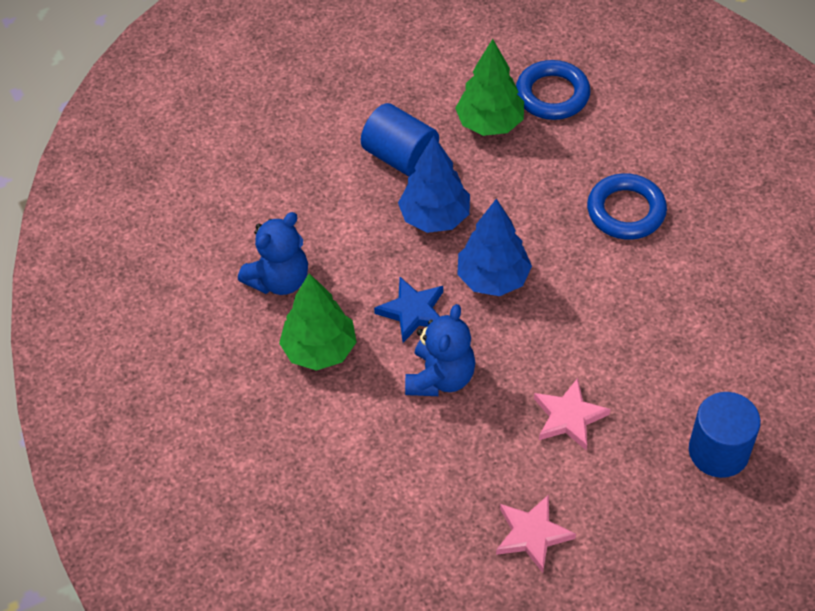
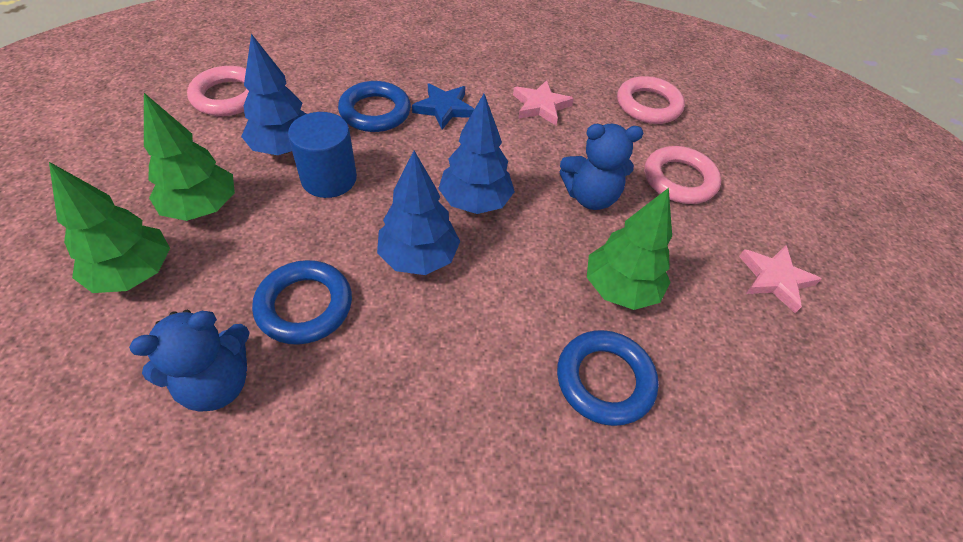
blue cylinder: [361,103,439,177] [689,392,761,478] = 2 -> [288,112,357,198] = 1
blue ring: [516,60,591,120] [587,173,667,240] = 2 -> [252,260,352,345] [338,81,411,132] [557,330,659,426] = 3
blue tree: [398,136,470,233] [457,199,532,296] = 2 -> [241,34,306,155] [377,151,460,275] [438,94,515,214] = 3
green tree: [279,273,357,371] [455,39,524,136] = 2 -> [49,162,170,293] [144,93,235,221] [587,188,672,310] = 3
pink ring: none = 0 -> [187,66,249,116] [617,76,685,124] [644,146,721,204] = 3

